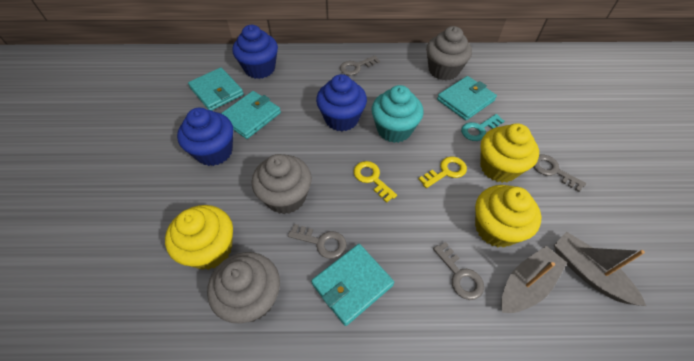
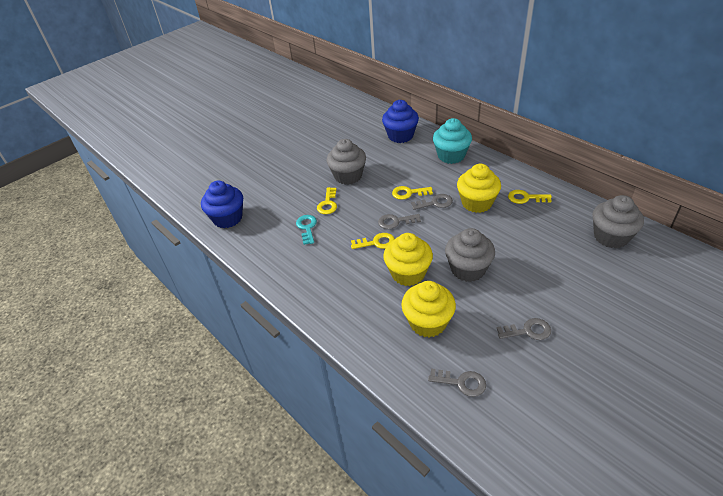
blue cupcake: [177,108,233,166] [232,25,278,79] [316,74,367,131] = 3 -> [201,181,243,228] [382,100,419,143] = 2
grey boat: [501,246,567,313] [554,232,646,306] = 2 -> none = 0
turquoise wallet: [188,68,244,111] [221,91,281,139] [311,244,394,326] [437,76,497,120] = 4 -> none = 0
yellow key: [354,161,397,203] [418,156,467,188] = 2 -> [317,187,337,214] [351,233,395,249] [392,186,433,200] [508,190,552,204] = 4

